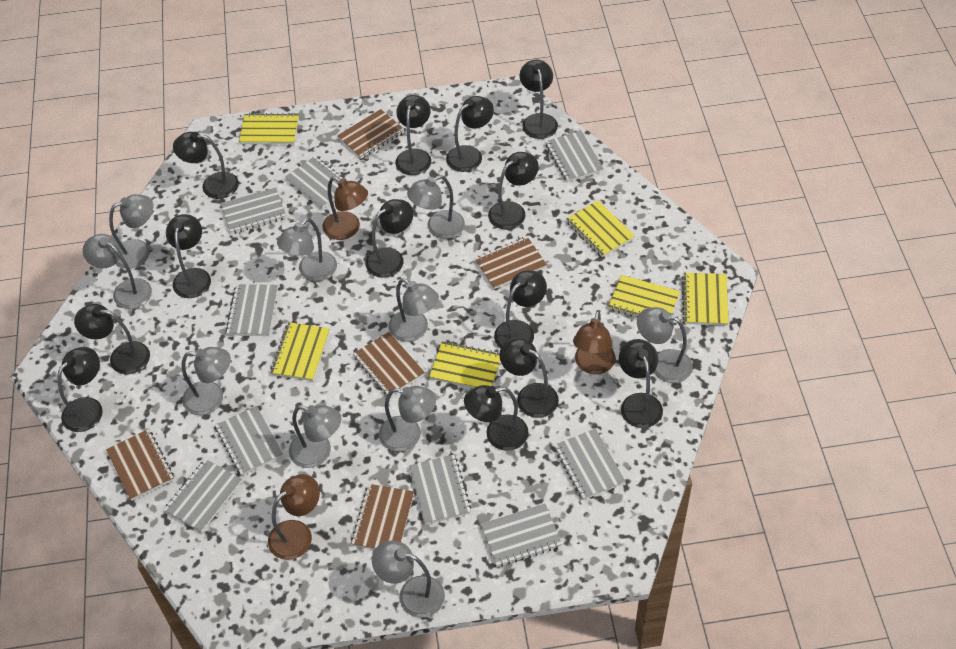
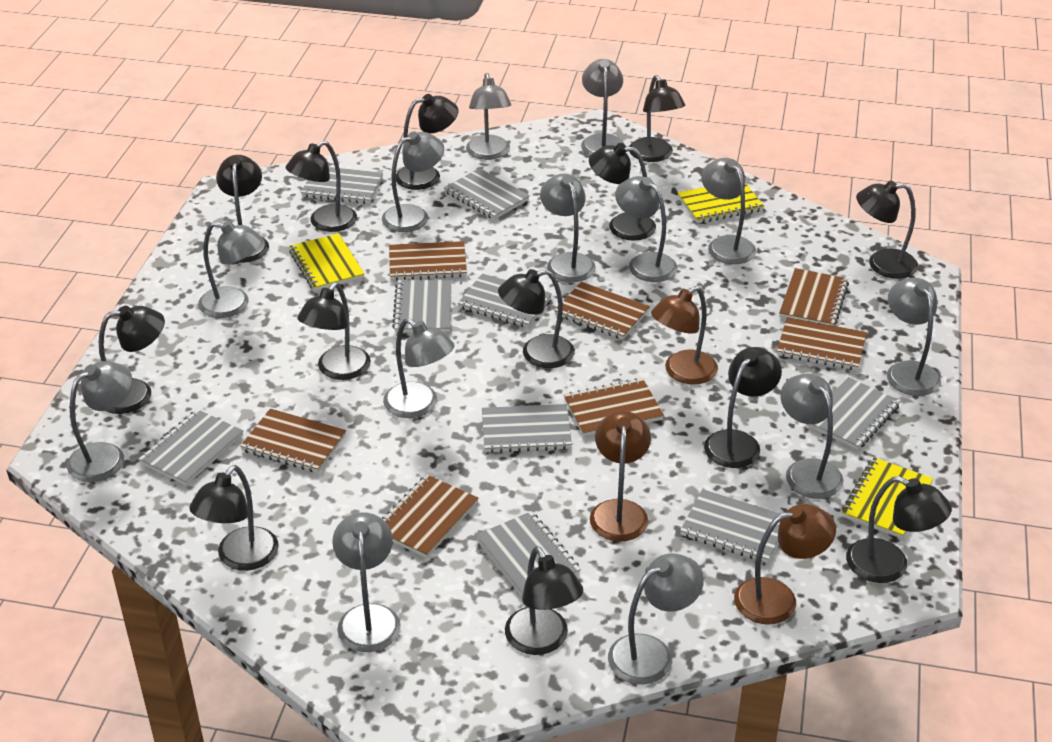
brown notebook: [106,429,174,501] [337,109,404,159] [351,484,414,550] [353,332,425,396] [474,236,547,289] = 5 -> [240,408,346,473] [382,474,479,558] [389,241,467,280] [554,282,650,340] [564,378,664,437] [777,317,867,370] [779,268,849,326] = 7
grey lamp: [83,234,152,309] [109,194,153,269] [182,347,231,415] [277,218,337,281] [289,405,341,468] [372,541,445,618] [379,386,436,452] [388,278,439,342] [407,175,465,239] [637,307,693,383] = 10 -> [67,361,132,482] [198,221,263,318] [332,512,401,652] [382,131,444,232] [383,318,454,418] [466,73,511,160] [540,173,596,282] [581,59,625,155] [608,553,704,684] [615,176,678,282] [701,158,756,264] [780,373,844,499] [887,278,941,396] = 13
yellow notebook: [239,113,299,144] [270,322,330,381] [429,341,501,388] [566,200,635,257] [608,275,680,318] [682,273,729,326] = 6 -> [289,233,365,291] [678,183,764,223] [842,457,933,539] = 3

